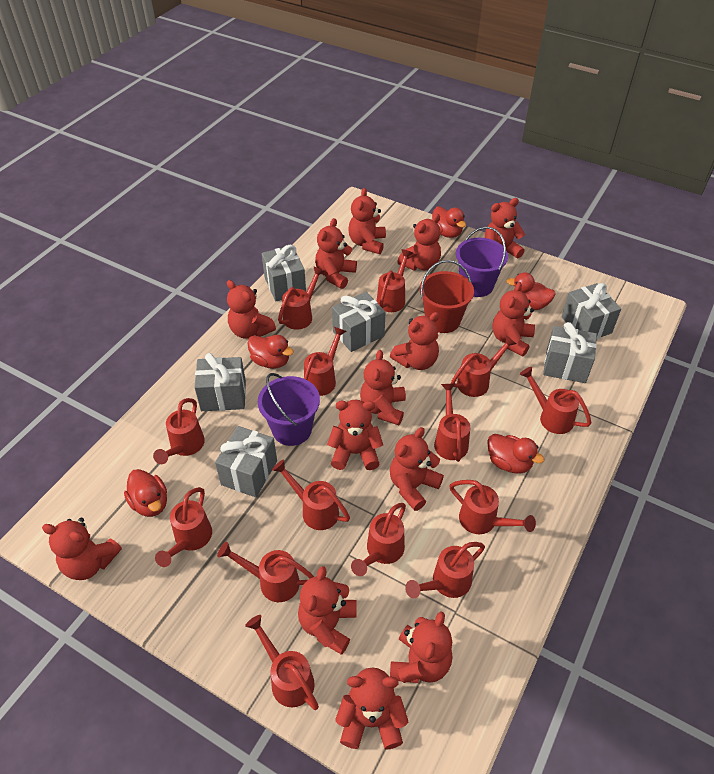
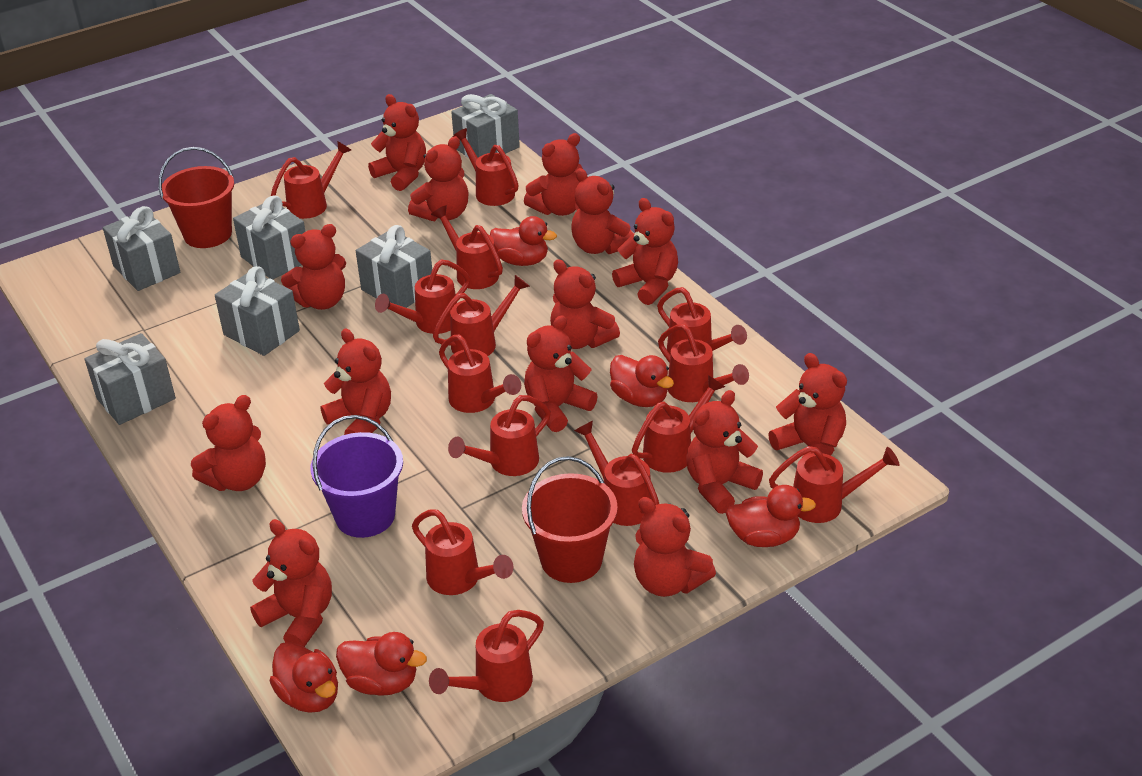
purple bucket: [258,373,320,446] [456,227,508,297] = 2 -> [311,415,403,538] = 1
red bucket: [420,260,474,333] = 1 -> [159,147,234,248] [522,456,618,583] = 2

